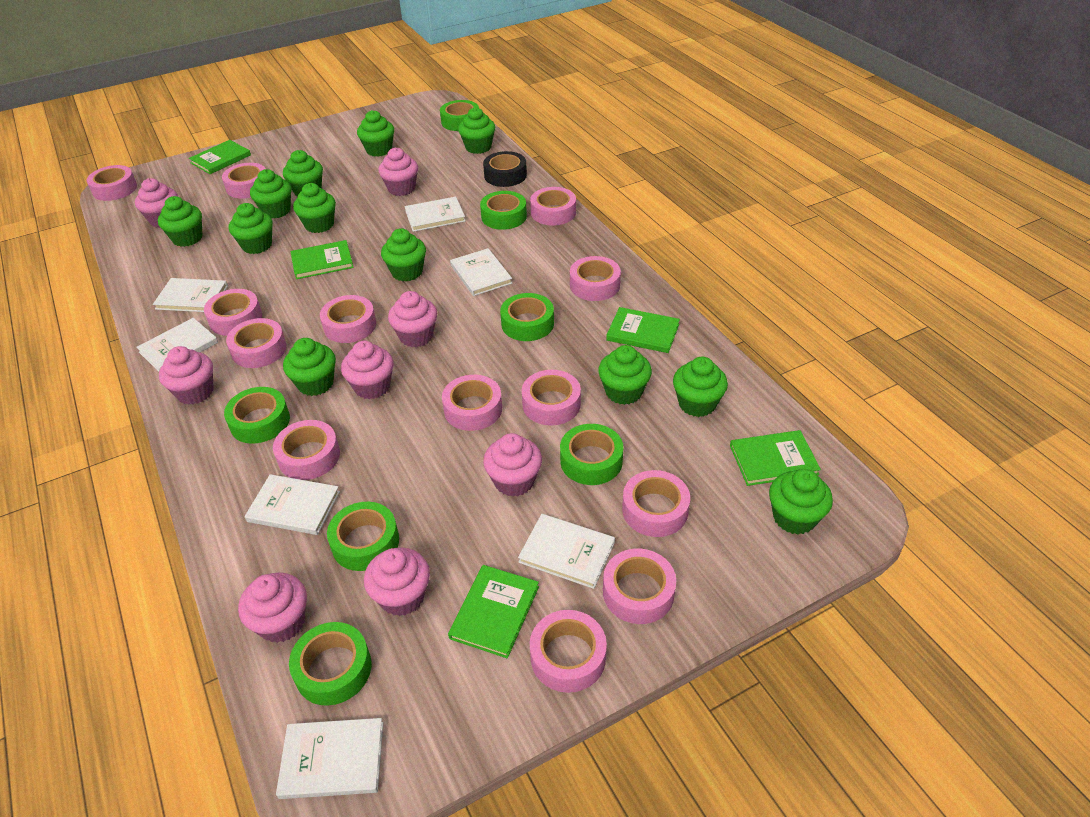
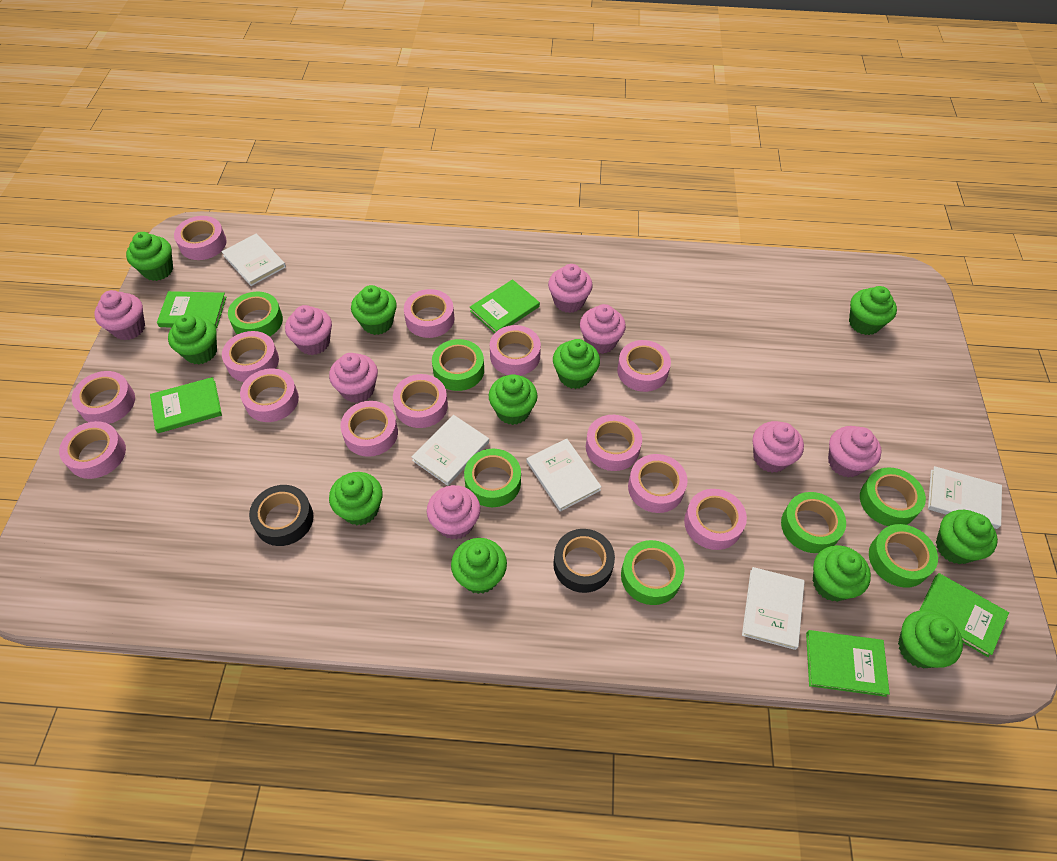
black tape: [483,151,527,187] = 1 -> [249,485,314,546] [553,529,615,593] = 2
green cupcake: [158,196,202,247] [229,203,273,254] [250,169,292,219] [283,150,323,197] [283,338,336,396] [293,183,336,233] [357,110,394,157] [381,228,426,281] [458,107,495,154] [598,345,652,405] [673,357,728,417] [769,469,833,534] = 12 -> [126,232,173,281] [168,314,217,365] [329,472,383,526] [351,285,397,335] [451,538,507,594] [489,374,538,425] [553,339,600,389] [813,545,871,602] [849,286,897,335] [898,610,963,668] [936,510,998,564] = 11
white book: [136,318,218,372] [153,278,228,312] [245,474,340,535] [276,718,383,799] [405,197,465,232] [450,248,513,296] [518,514,615,589] = 7 -> [221,234,286,286] [412,415,489,486] [527,439,602,512] [742,567,805,650] [928,466,1002,529] = 5

